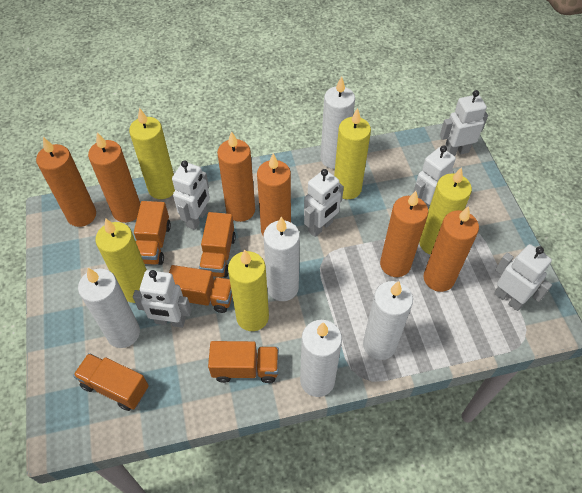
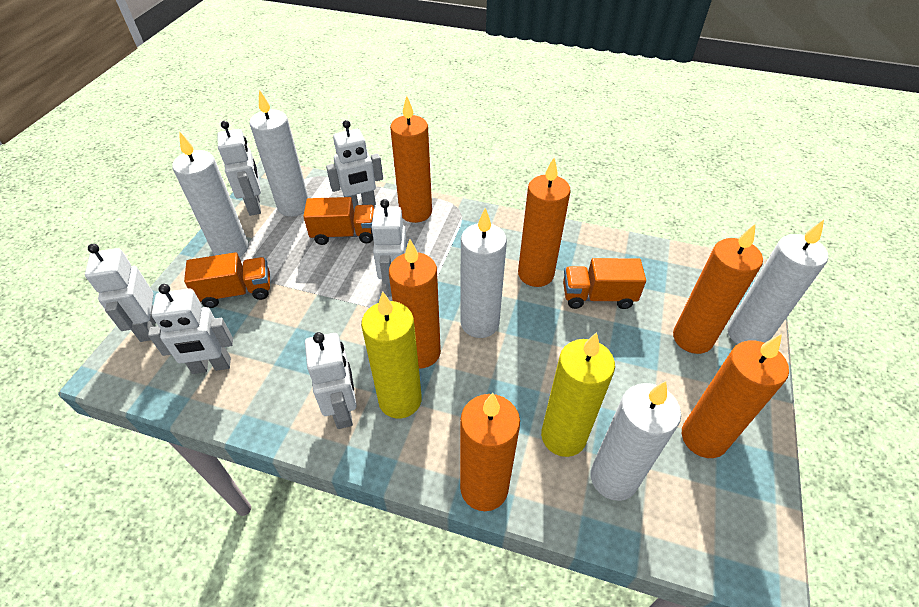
orange truck: [73,353,149,411] [134,201,171,265] [169,265,232,313] [199,212,236,277] [208,341,279,383] = 5 -> [184,252,270,308] [303,197,375,245] [563,258,646,309] = 3
yellow candle: [96,218,147,303] [129,108,175,199] [228,249,269,331] [334,108,371,199] [419,167,472,255] = 5 -> [361,291,422,419] [541,332,615,457] = 2

